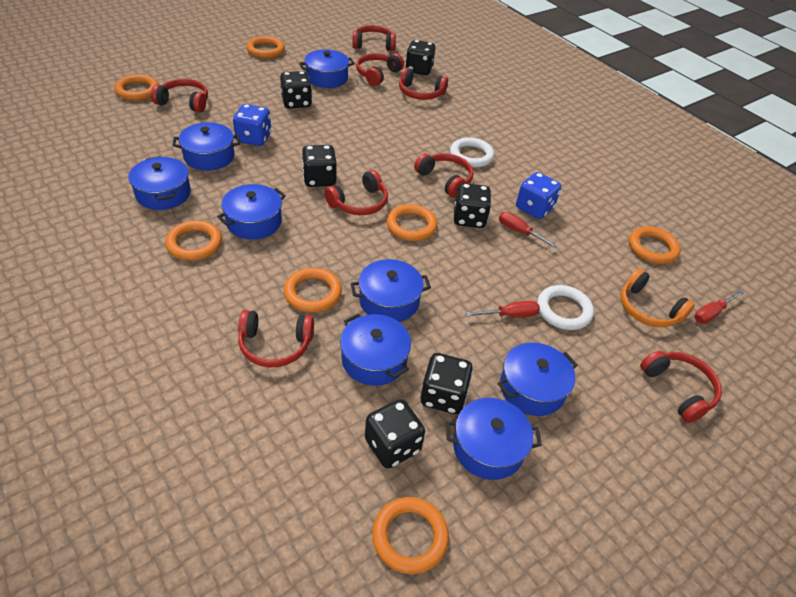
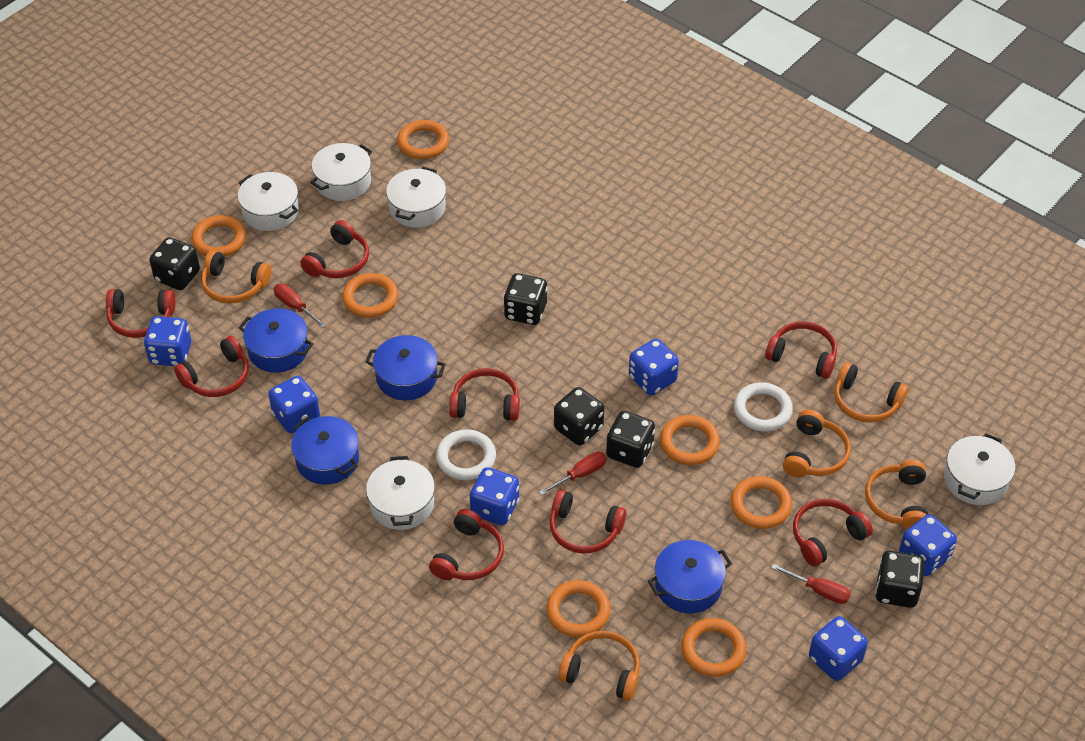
black dice: [280,71,312,109] [302,145,337,187] [365,399,425,468] [405,40,435,75] [421,353,473,414] [454,183,491,228] = 6 -> [149,237,200,290] [503,273,548,325] [554,387,604,445] [606,411,655,468] [875,551,924,608] = 5
blue dice: [233,104,271,146] [516,172,561,219] = 2 -> [144,316,191,366] [268,376,320,433] [470,467,519,525] [629,339,679,396] [809,616,868,681] [899,514,957,576] = 6
blue pot: [128,156,191,210] [172,122,240,171] [217,184,286,239] [299,49,355,88] [340,314,411,386] [350,259,431,322] [446,398,542,480] [498,343,577,416] = 8 -> [239,308,313,373] [291,416,359,485] [366,335,446,400] [648,540,732,613] = 4
orange headphones: [621,269,695,327] = 1 -> [201,251,271,304] [558,631,640,701] [783,410,851,477] [834,362,908,423] [865,460,928,530] = 5
white pot: none = 0 -> [238,172,299,231] [310,143,372,201] [366,456,435,530] [386,167,446,228] [944,434,1015,505] = 5

